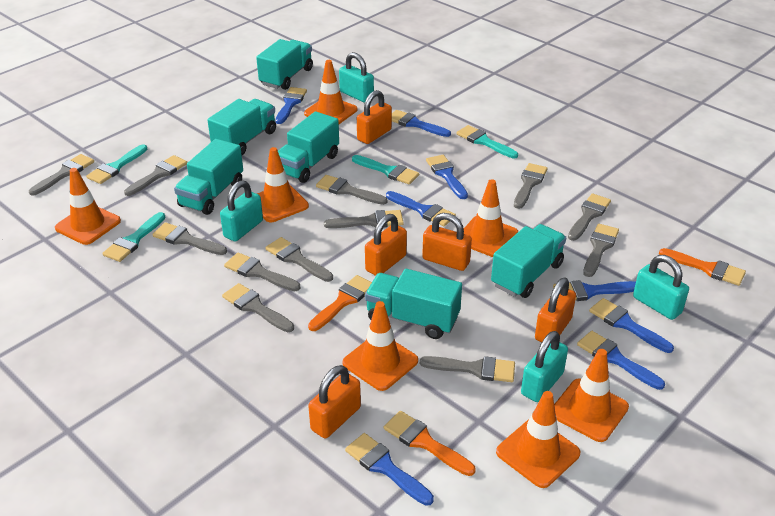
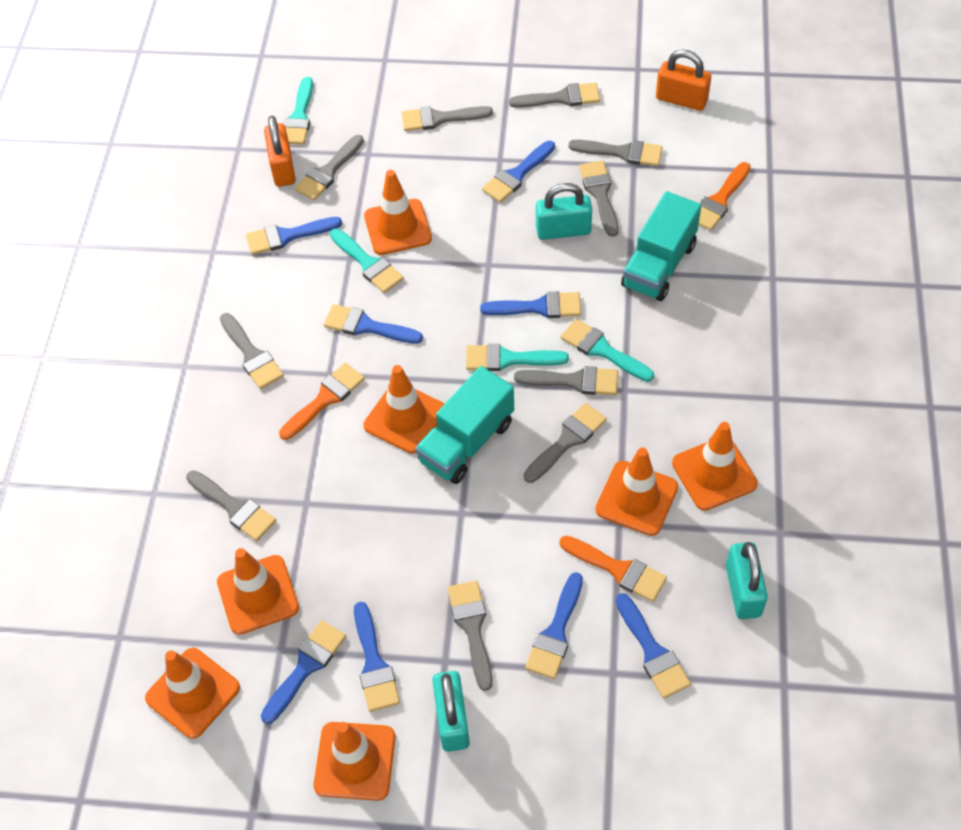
grey brush: [29,154,94,195] [124,155,187,196] [152,222,227,255] [222,283,294,332] [224,252,301,291] [265,237,333,282] [316,175,388,205] [324,210,404,228] [420,356,515,382] [514,163,548,209] [568,193,611,241] [583,224,619,277] = 12 -> [186,470,276,541] [220,313,284,389] [295,135,364,200] [402,106,493,131] [448,581,493,691] [509,83,600,108] [514,366,618,395] [524,403,607,483] [568,140,663,166] [579,160,618,237] = 10
orange padlock: [308,365,361,438] [357,90,392,144] [365,214,407,276] [422,213,472,271] [535,278,576,342] = 5 -> [264,116,296,187] [656,50,711,111] = 2
turquoise padlock: [220,180,263,241] [339,52,374,103] [521,331,568,402] [633,255,689,320] = 4 -> [432,671,470,752] [536,183,592,240] [726,542,768,619] = 3
turquoise truck: [174,139,243,215] [207,99,276,155] [256,39,313,90] [278,111,339,183] [365,269,462,339] [491,224,566,298] = 6 -> [415,366,514,484] [621,191,701,301] = 2

